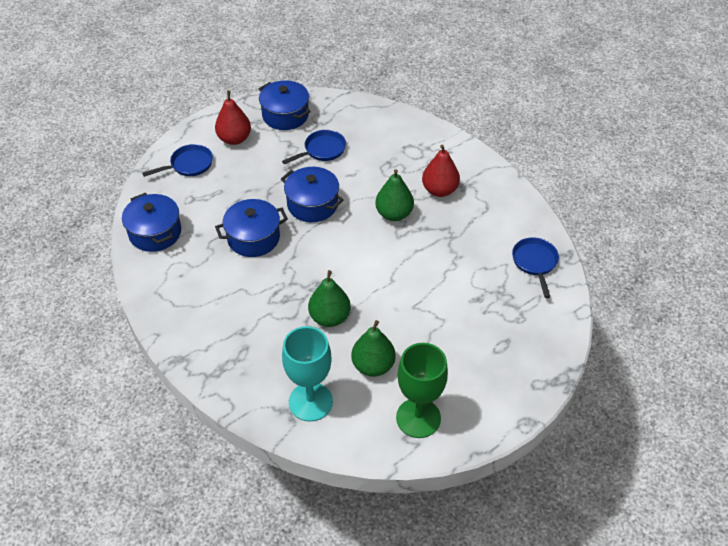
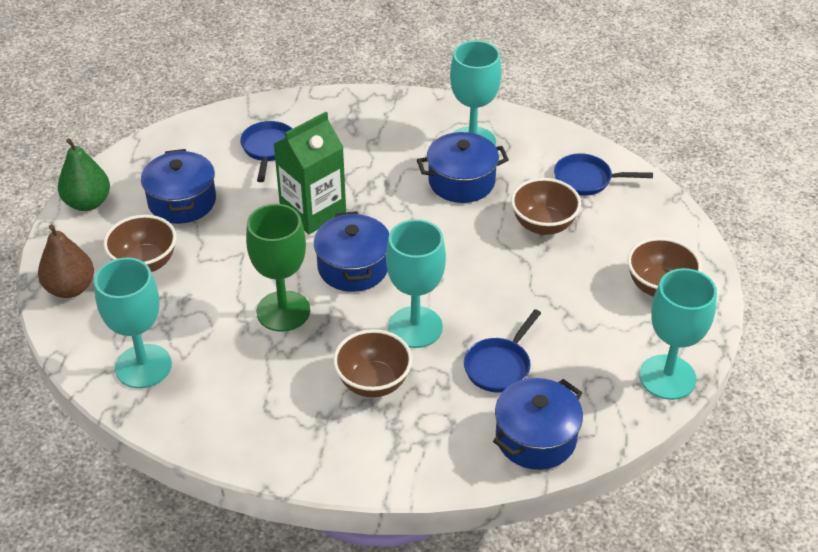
brown bowl: none = 0 -> [103,215,176,272] [333,329,412,397] [511,178,581,235] [627,237,702,297] = 4
brown pear: none = 0 -> [38,224,94,298] = 1
green carton: none = 0 -> [274,112,346,234] = 1
green pear: [308,270,351,327] [351,320,396,377] [375,169,414,221] = 3 -> [58,138,110,211] = 1
red pear: [215,91,251,145] [422,144,460,197] = 2 -> none = 0
turquoise goblet: [282,326,333,422] = 1 -> [94,258,172,388] [386,219,446,348] [450,40,502,146] [639,268,717,400] = 4

